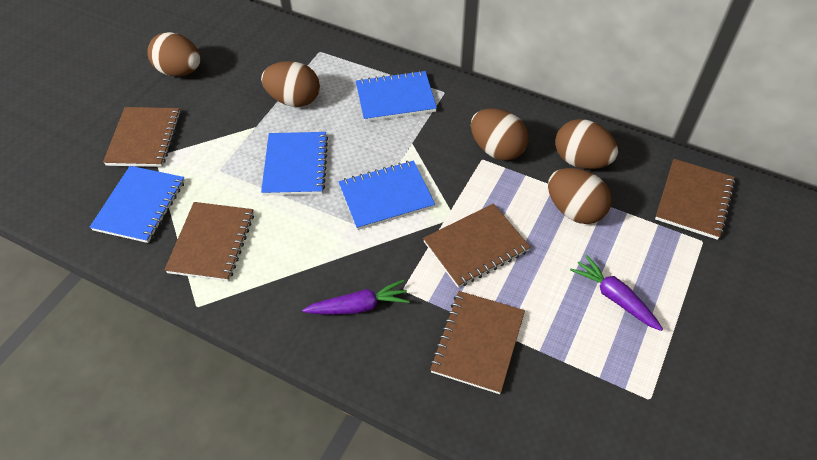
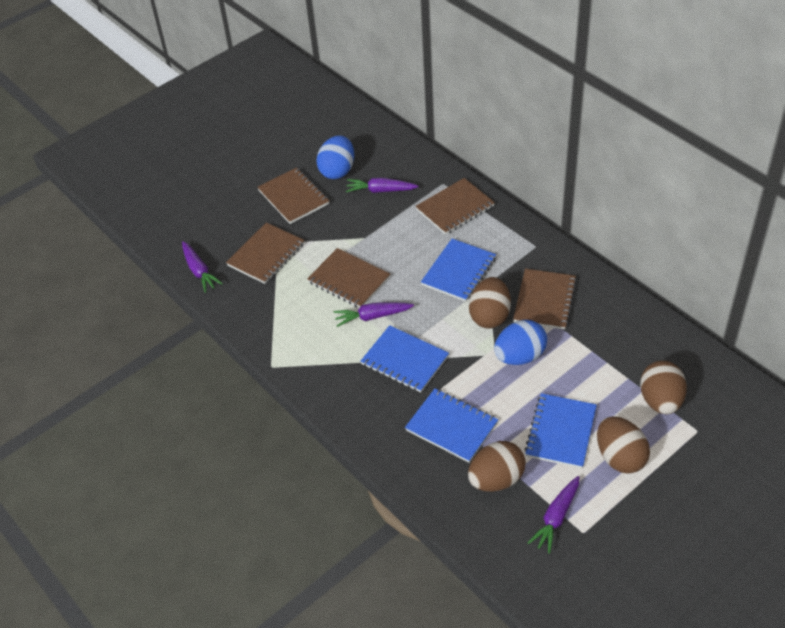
blue egg: none = 0 -> [316,135,354,179] [494,320,547,365] = 2
brown egg: [148,32,201,76] [261,61,320,107] [471,109,529,161] [548,168,612,224] [555,119,618,169] = 5 -> [468,441,526,492] [469,277,511,329] [597,416,650,474] [640,361,687,414] = 4
purple carrot: [302,280,410,315] [570,255,663,331] = 2 -> [182,241,223,293] [334,302,414,327] [346,178,418,193] [528,476,579,554] = 4

